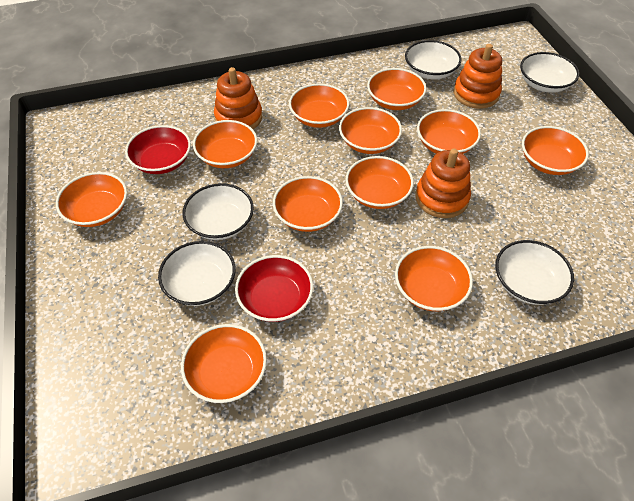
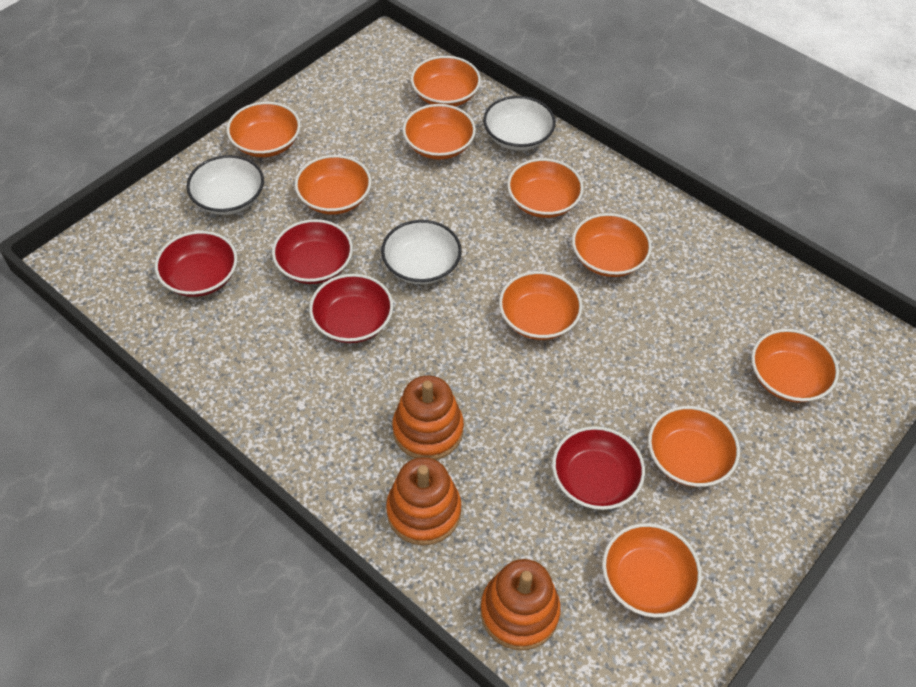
orange bowl: [56,172,127,227] [181,324,267,403] [193,120,257,168] [273,176,343,232] [289,83,349,128] [339,107,402,154] [346,156,414,209] [367,68,427,110] [395,246,473,311] [417,109,481,154] [522,126,589,175] = 11 -> [227,102,301,157] [295,155,371,215] [403,104,476,160] [411,56,481,107] [499,271,582,340] [507,158,584,218] [572,213,652,277] [602,523,702,618] [648,406,740,487] [751,329,839,403] = 10
red bowl: [125,125,191,174] [235,255,313,322] = 2 -> [155,231,237,297] [272,219,353,284] [309,274,393,343] [552,426,645,510] = 4
white bowl: [158,241,236,306] [182,183,254,240] [405,40,461,79] [495,240,574,305] [520,52,579,93] = 5 -> [186,155,264,215] [381,220,462,284] [483,96,556,151] = 3

